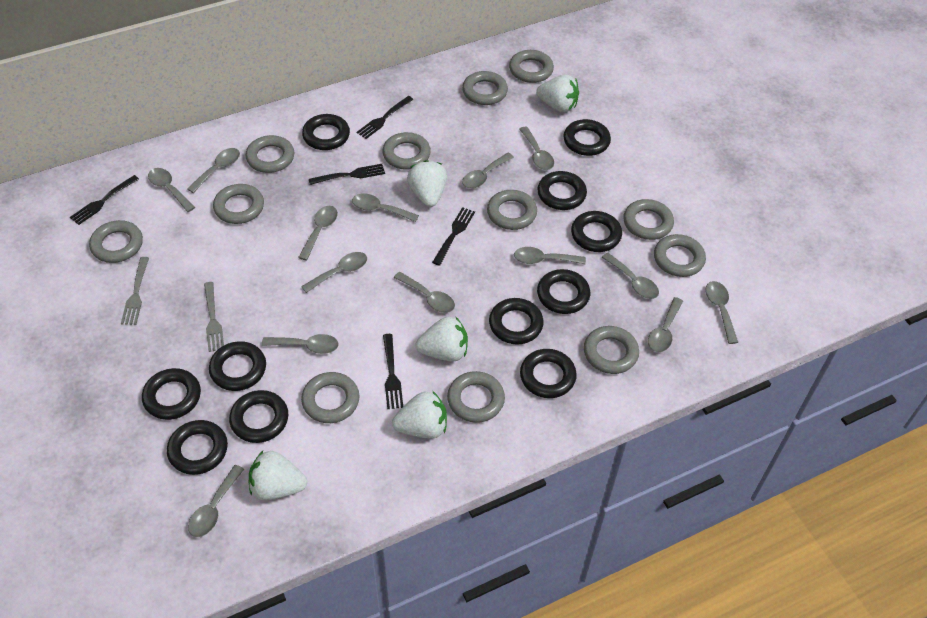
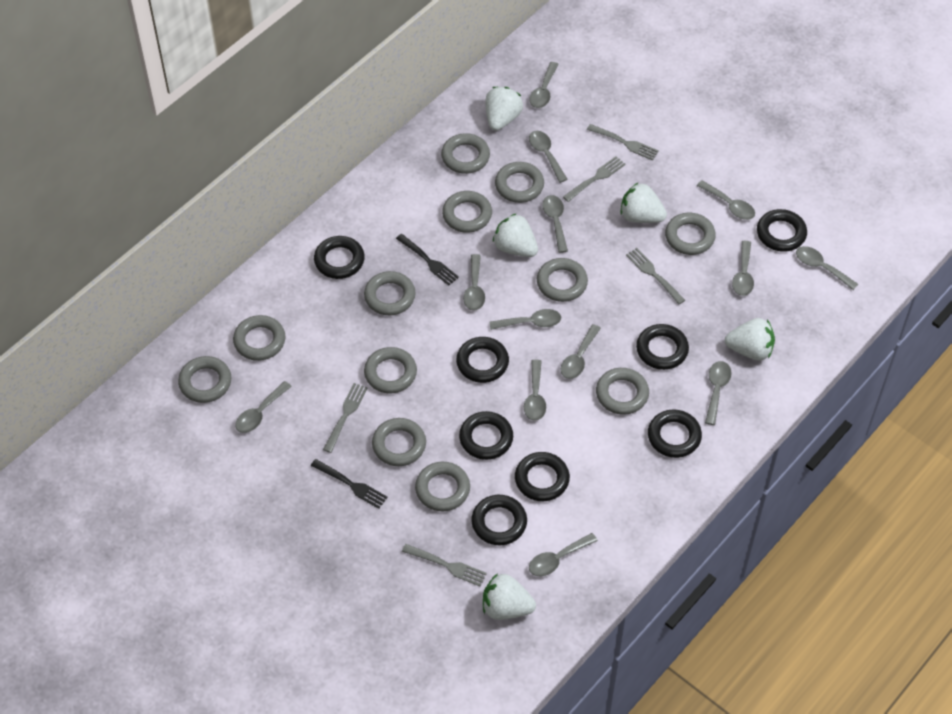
black fork: [70,175,139,225] [309,164,385,185] [357,96,414,139] [383,334,403,409] [432,207,475,266] = 5 -> [311,459,388,509] [396,234,459,286] = 2
black ring: [142,368,201,420] [167,420,228,475] [209,341,266,391] [229,390,288,443] [302,114,350,150] [489,298,544,344] [520,349,577,398] [537,171,587,210] [537,269,590,314] [563,119,611,156] [571,211,622,252] = 11 -> [314,236,365,279] [456,337,509,383] [459,411,513,460] [471,495,527,545] [515,452,570,501] [636,324,689,370] [648,409,702,458] [757,209,807,252] = 8
grey fork: [121,257,149,325] [204,282,224,352] = 2 -> [323,383,367,453] [402,544,487,586] [563,156,626,202] [587,124,659,160] [626,248,685,304] = 5
grey spoon: [148,168,195,212] [187,148,240,193] [188,465,244,537] [262,334,339,354] [298,206,338,261] [301,252,367,293] [352,194,419,222] [394,272,455,313] [462,153,514,189] [514,247,586,264] [519,127,554,170] [601,253,659,299] [648,297,683,352] [705,281,738,344] = 14 -> [235,381,292,433] [463,254,485,310] [490,309,561,330] [524,360,546,421] [529,62,559,108] [529,131,568,183] [529,533,598,576] [542,195,568,253] [561,324,601,379] [697,180,755,220] [705,361,732,425] [732,241,754,296] [796,246,858,290] = 13

